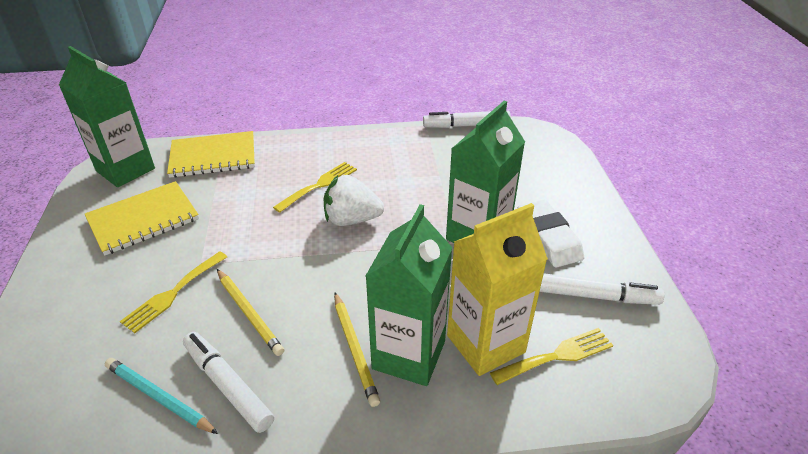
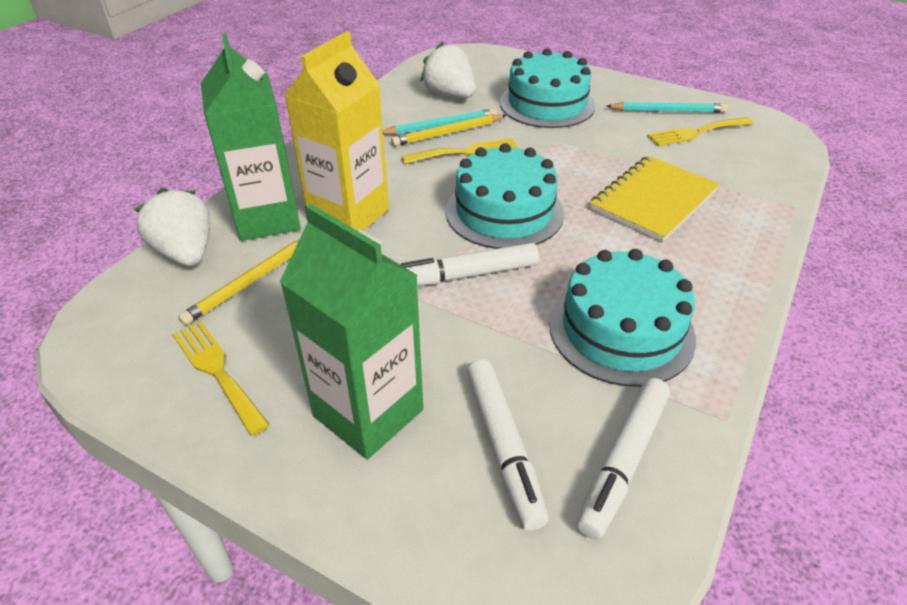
green carton: [59,46,155,187] [366,204,453,386] [446,101,525,243] = 3 -> [201,33,301,241] [280,203,423,459] = 2
turquoise cake: none = 0 -> [445,143,564,249] [500,48,595,128] [549,249,696,387] = 3
turquoise pencil: [105,358,218,434] = 1 -> [383,108,497,135] [606,102,728,113] = 2
white eraser: [518,200,584,268] = 1 -> none = 0
white strawberry: [324,175,384,226] = 1 -> [134,188,210,266] [420,42,476,98] = 2
yellow notebook: [85,181,199,255] [167,131,255,178] = 2 -> [590,156,720,242] = 1

